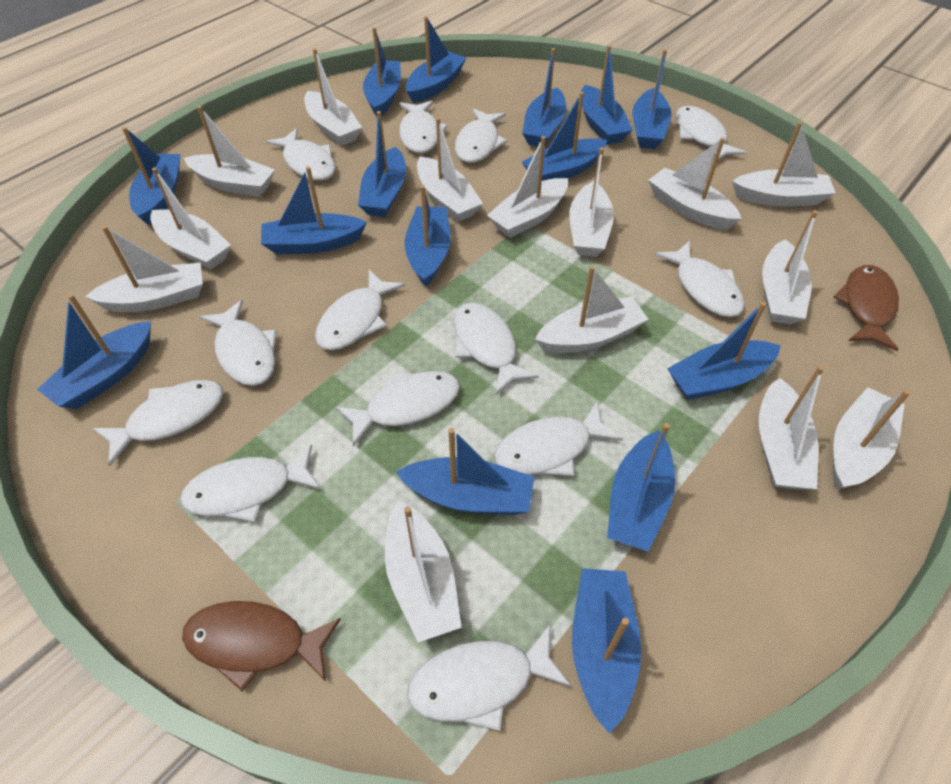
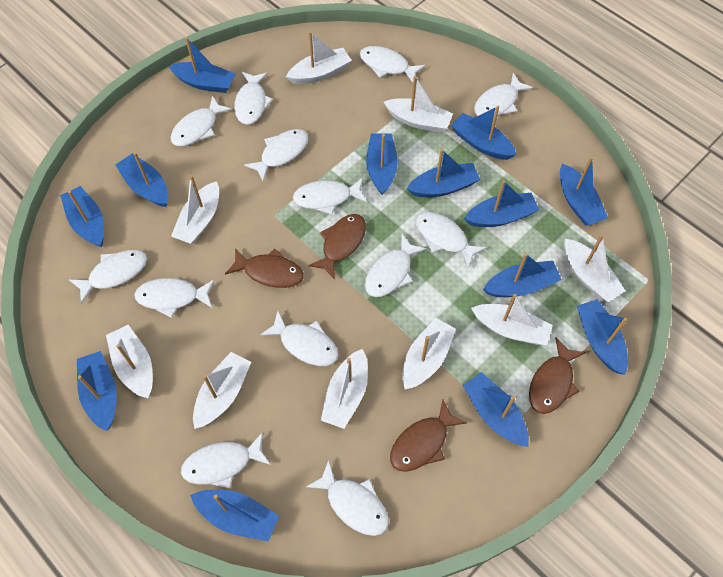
blue boat: [37,294,151,409] [122,127,180,225] [261,166,367,254] [358,111,406,217] [363,27,401,116] [396,428,534,515] [405,185,451,287] [406,16,466,103] [522,48,566,147] [522,92,607,181] [572,568,641,734] [581,45,633,145] [607,423,675,552] [633,49,672,149] [667,302,781,400] = 15 -> [60,186,104,247] [77,351,117,431] [116,152,169,207] [169,37,235,93] [190,490,279,542] [366,133,398,195] [407,149,480,197] [451,106,516,160] [463,372,529,447] [464,180,539,227] [483,253,562,297] [560,157,608,226] [577,299,628,375] = 13
brown fish: [182,601,341,691] [834,265,899,351] = 2 -> [225,248,304,288] [308,214,366,280] [390,400,467,472] [529,338,586,414] = 4
white boat: [85,226,203,312] [150,167,231,269] [184,106,275,197] [304,48,362,146] [385,500,462,642] [417,117,483,222] [487,136,568,238] [535,266,649,353] [569,147,614,257] [648,138,742,230] [732,122,836,207] [759,366,824,489] [762,210,818,324] [833,387,910,490] = 14 -> [106,325,153,398] [171,175,219,244] [193,352,251,429] [286,31,352,84] [321,349,368,429] [384,76,453,132] [402,318,456,389] [471,294,553,345] [564,234,625,302] = 9

